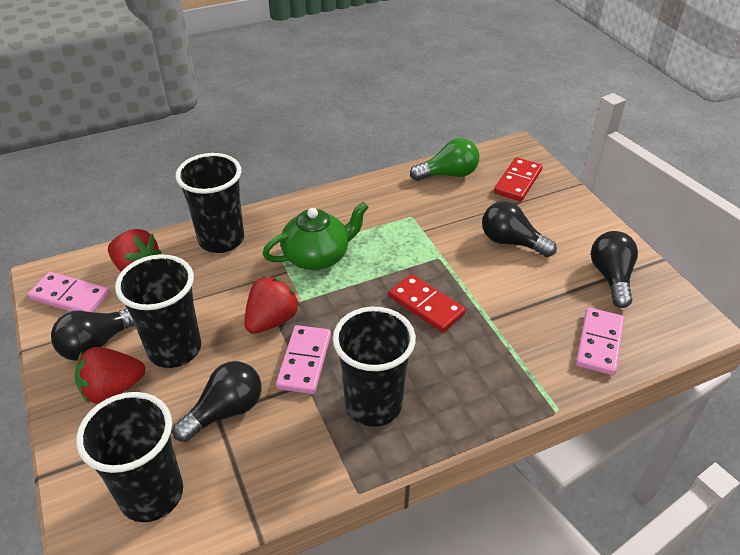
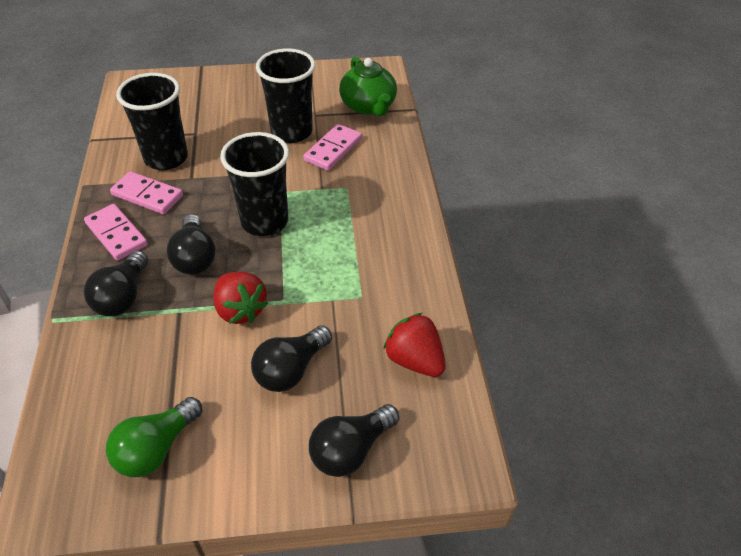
black cup: [76,392,183,522] [115,254,201,368] [175,153,244,253] [332,307,416,427] = 4 -> [116,73,188,170] [220,132,289,236] [256,48,315,143] = 3
red domino: [389,274,466,332] [494,157,543,202] = 2 -> none = 0
red strawberry: [75,347,145,404] [108,229,161,272] [244,276,300,334] = 3 -> [213,272,268,324] [383,313,446,377] = 2

